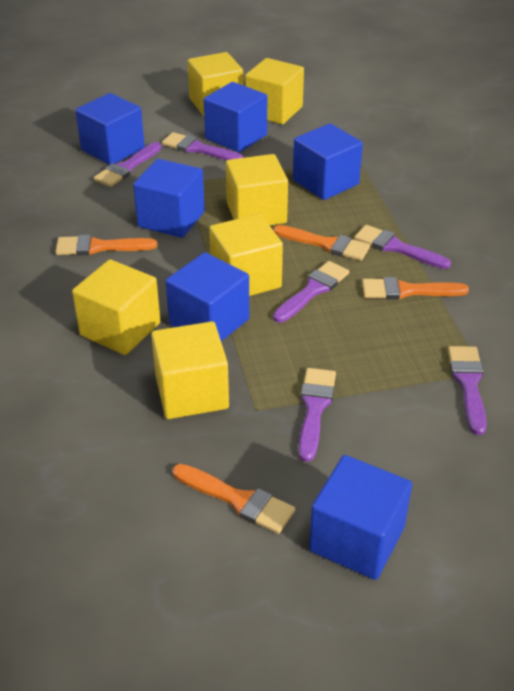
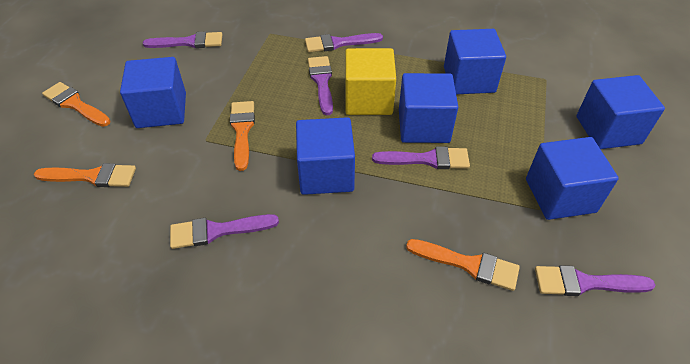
yellow cube: [72,259,160,355] [151,321,229,419] [187,52,243,116] [209,214,283,296] [226,154,288,225] [245,58,304,124] = 6 -> [345,48,396,115] = 1

